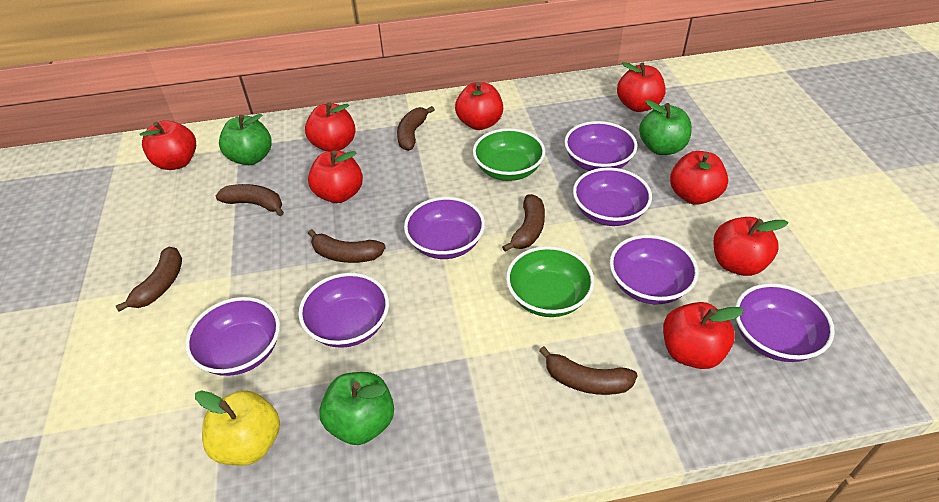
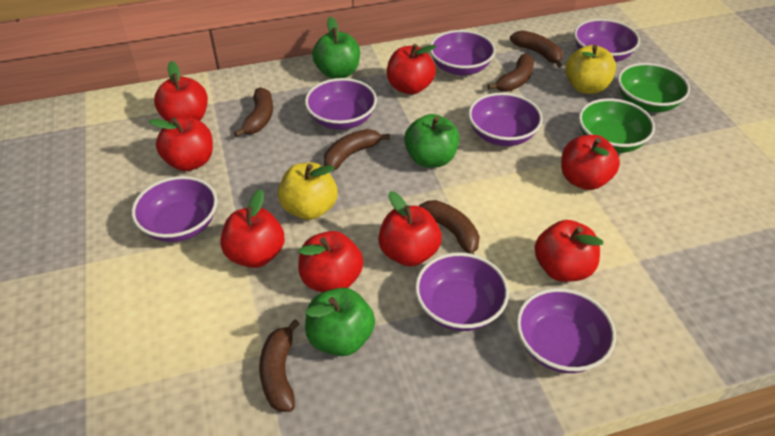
yellow apple: [195,390,280,465] = 1 -> [278,163,338,220] [565,45,616,94] = 2

